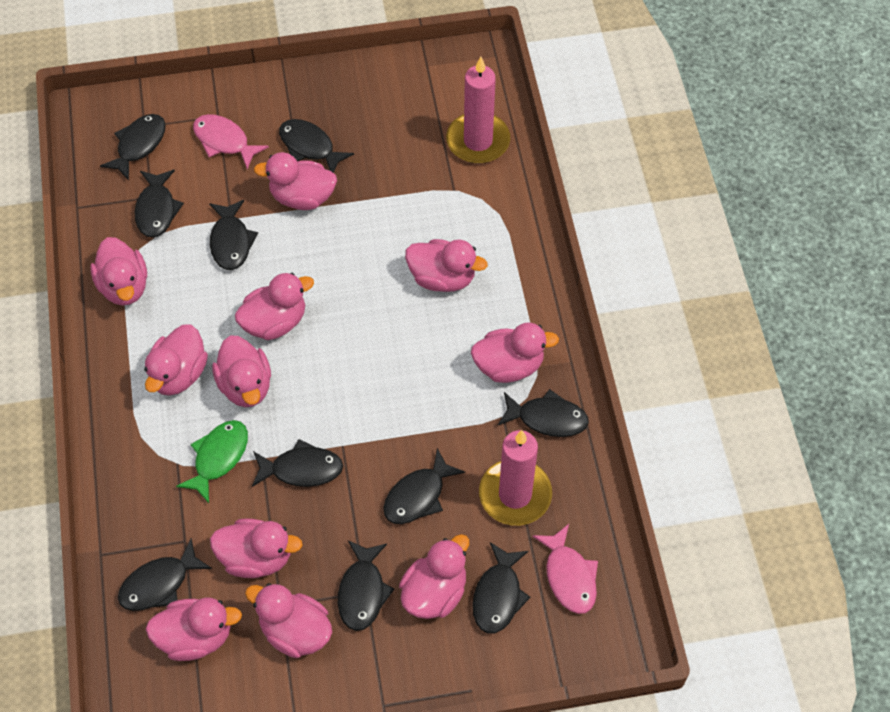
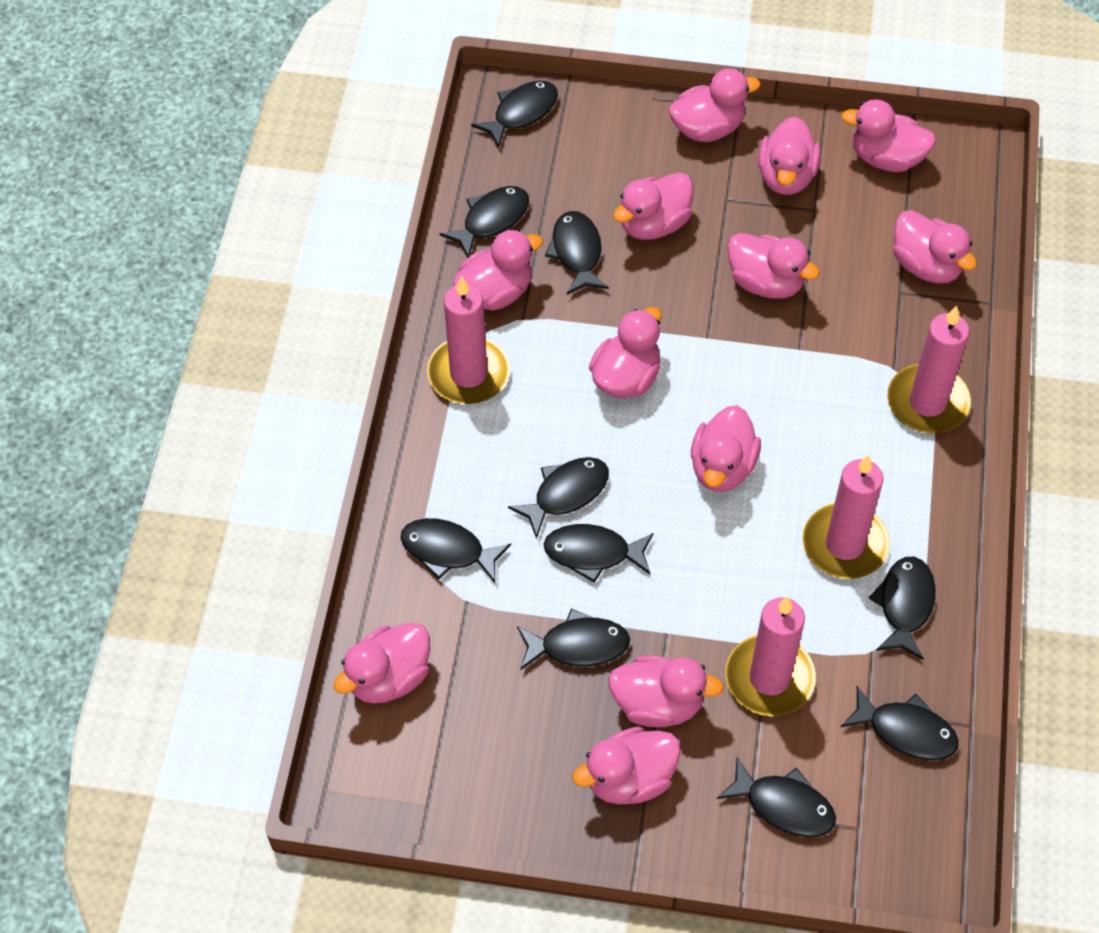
green fish: [176,420,248,503] = 1 -> none = 0
pink candle: [446,57,510,163] [479,430,552,526] = 2 -> [427,276,510,404] [725,596,816,716] [802,455,890,579] [887,306,971,433] = 4
pink duck: [90,237,147,306] [144,324,208,396] [145,597,242,661] [210,518,303,578] [212,335,271,407] [235,273,314,340] [245,583,332,658] [254,152,337,210] [399,534,469,619] [405,239,488,292] [471,323,559,383] = 11 -> [333,622,430,704] [453,230,543,311] [572,727,681,805] [589,307,662,398] [608,655,724,728] [613,172,693,240] [669,69,761,142] [691,405,761,492] [727,233,820,299] [758,117,821,195] [841,99,936,172] [893,210,977,283] = 12
pink fish: [193,114,269,169] [532,524,598,614] = 2 -> none = 0

